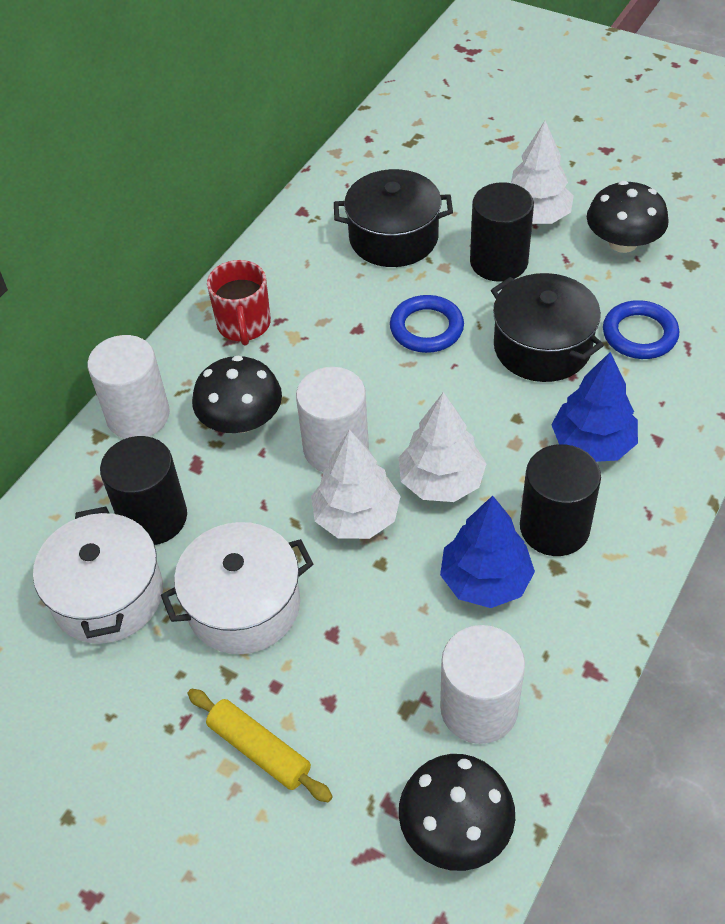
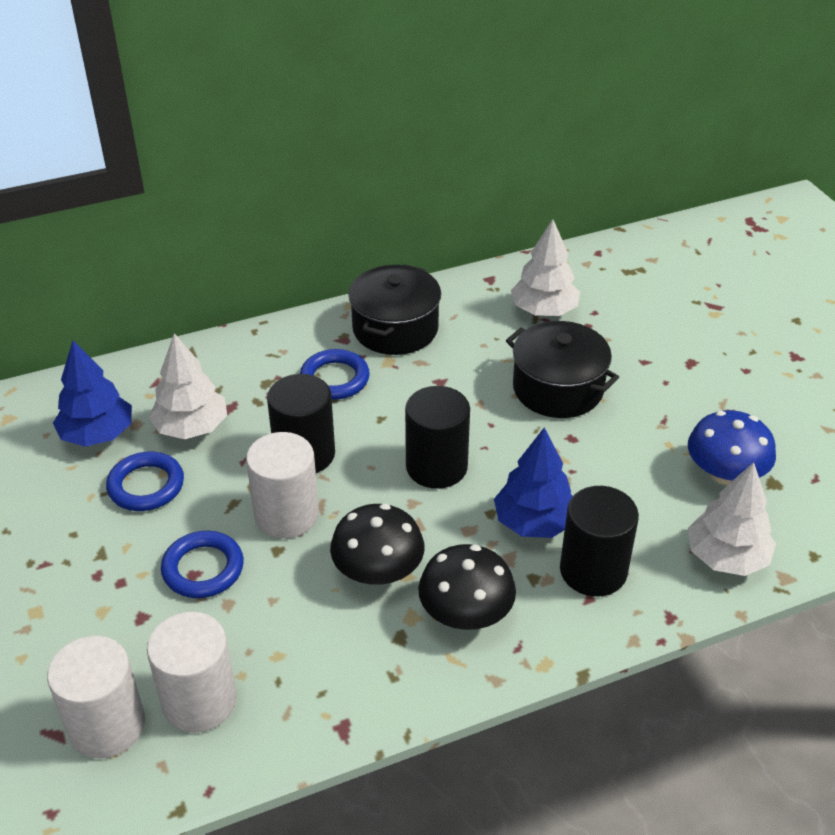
black mushroom: [192,356,282,433] [399,754,515,871] [587,181,669,253] = 3 -> [330,504,424,585] [418,544,516,630] = 2
blue mushroom: none = 0 -> [688,410,776,485] = 1
blue ring: [390,295,464,353] [603,300,679,359] = 2 -> [106,452,184,511] [161,531,244,598] [300,349,370,400] = 3
red mug: [207,260,271,346] = 1 -> none = 0
white pot: [33,507,163,644] [161,522,313,654] = 2 -> none = 0
yellow rolling pin: [187,689,333,802] = 1 -> none = 0

